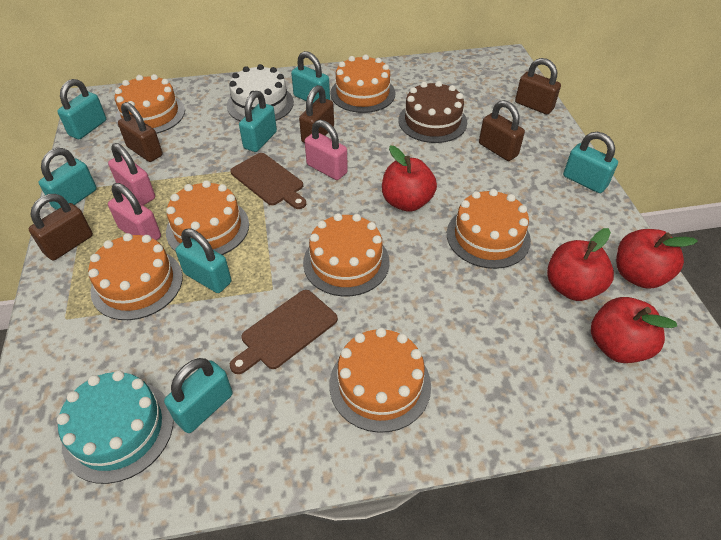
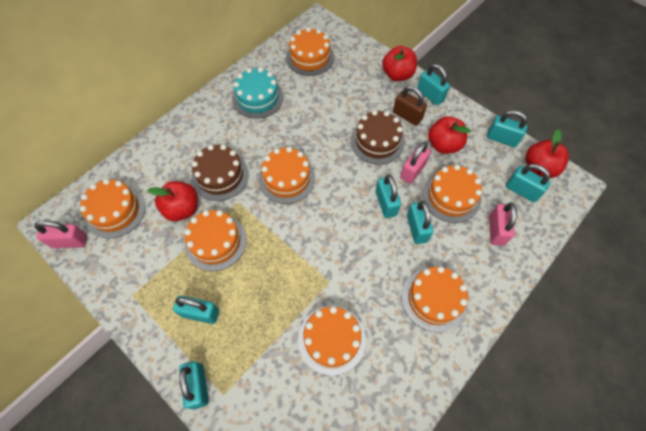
brown cake: [399,81,467,143] = 1 -> [192,145,249,201] [351,110,405,164] = 2
brown cutting board: [230,153,306,209] [230,290,338,374] = 2 -> none = 0
brown padlock: [29,194,93,260] [118,102,162,162] [299,85,334,143] [479,100,525,161] [515,58,561,114] = 5 -> [393,86,427,126] = 1
white cake: [227,64,294,121] = 1 -> none = 0

